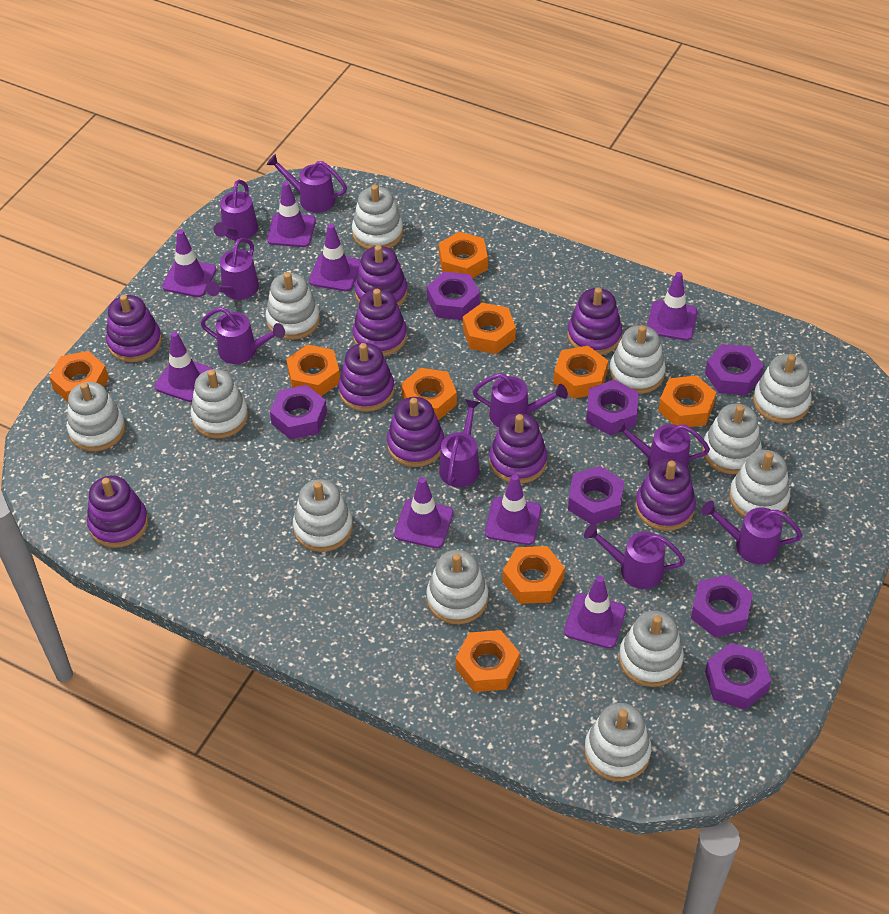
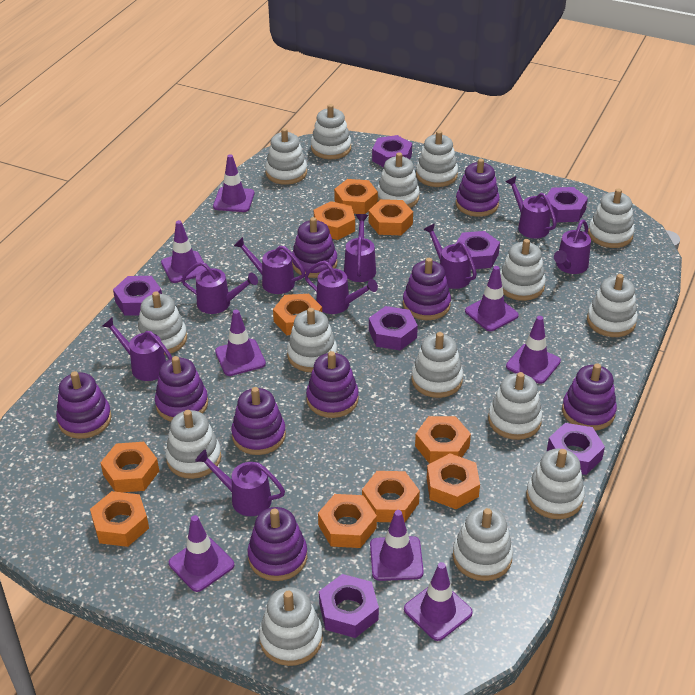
orange nut: [49,351,109,402] [286,344,340,396] [401,368,457,420] [439,232,488,278] [456,630,520,692] [463,303,516,354] [503,546,565,604] [554,346,608,399] [659,375,716,427] = 9 -> [90,491,149,547] [100,442,159,492] [273,294,322,335] [314,201,355,240] [318,494,377,548] [334,179,378,214] [362,471,420,522] [369,199,413,235] [415,416,471,464] [427,453,480,509] = 10
white stacking toy: [67,382,126,451] [191,369,248,438] [266,272,320,340] [293,479,353,552] [352,185,403,249] [426,550,488,624] [584,703,652,781] [609,325,666,394] [619,611,684,687] [702,404,762,474] [729,450,790,517] [753,354,812,423] = 12 -> [137,291,187,355] [165,410,221,479] [259,587,323,666] [265,128,307,185] [287,308,337,372] [311,104,351,159] [377,152,420,208] [411,332,463,398] [416,130,458,187] [453,507,513,581] [488,372,542,440] [500,239,546,301] [526,449,585,519] [587,274,638,337] [588,188,634,248] = 15

